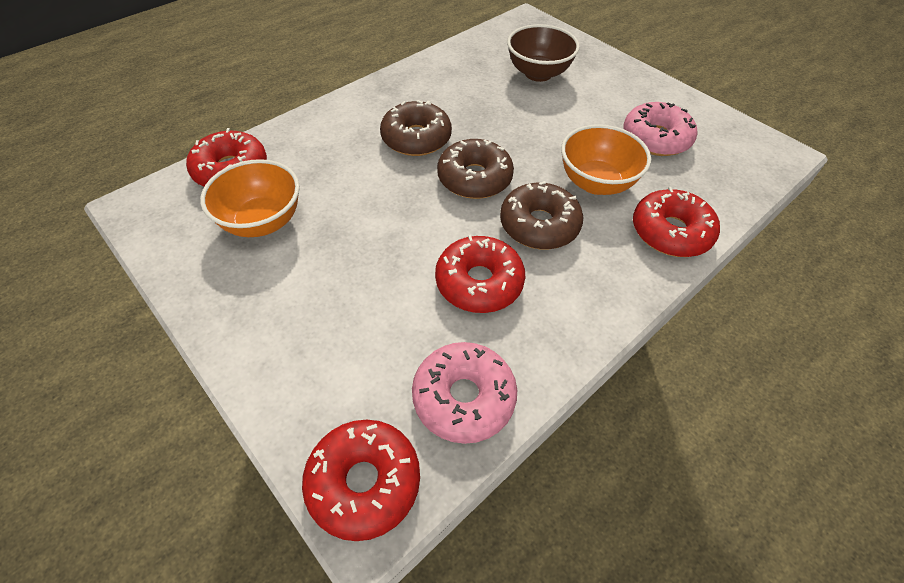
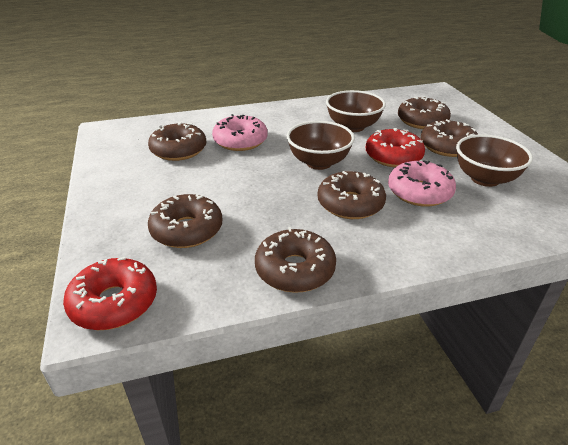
brown bowl: [507,24,580,82] = 1 -> [287,121,355,170] [326,90,386,132] [456,134,533,187] = 3
brown donut: [380,100,452,156] [437,139,514,199] [500,181,583,249] = 3 -> [148,122,206,161] [148,194,223,248] [255,227,336,293] [318,171,386,219] [398,96,451,129] [421,119,478,157] = 6
orange bowl: [200,159,300,237] [561,124,651,195] = 2 -> none = 0
red donut: [186,128,267,186] [302,420,420,541] [435,234,525,313] [633,187,720,257] = 4 -> [63,257,157,330] [366,128,425,167] = 2

